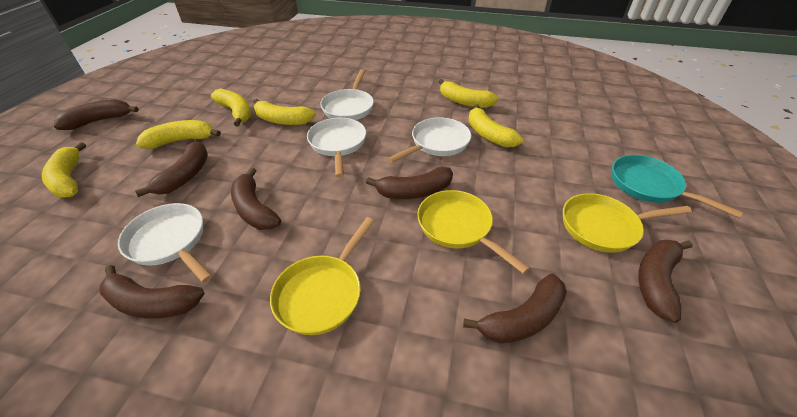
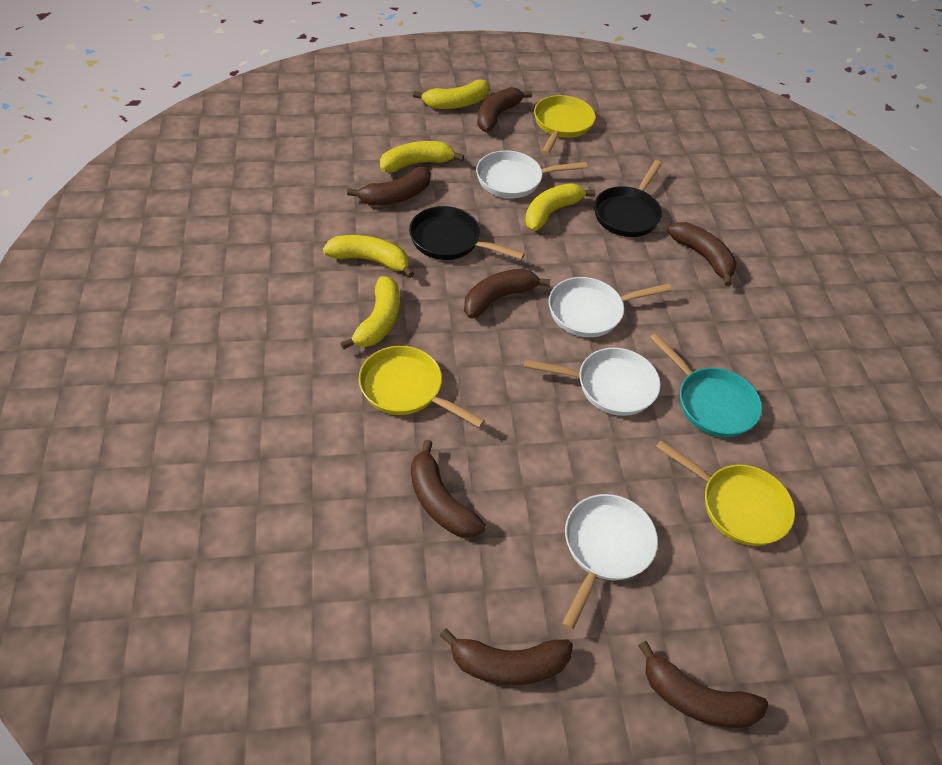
black pan: none = 0 -> [409,206,525,260] [594,160,662,237] = 2
yellow banana: [42,142,86,197] [136,120,221,149] [211,88,251,127] [254,99,316,125] [438,79,499,108] [468,104,523,148] = 6 -> [323,235,415,278] [340,276,400,350] [380,141,464,173] [413,80,490,109] [525,183,595,231] = 5

